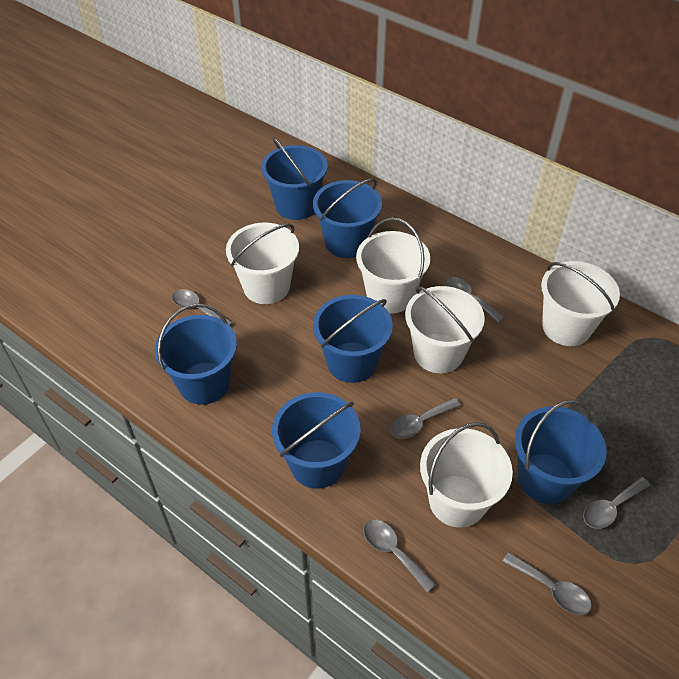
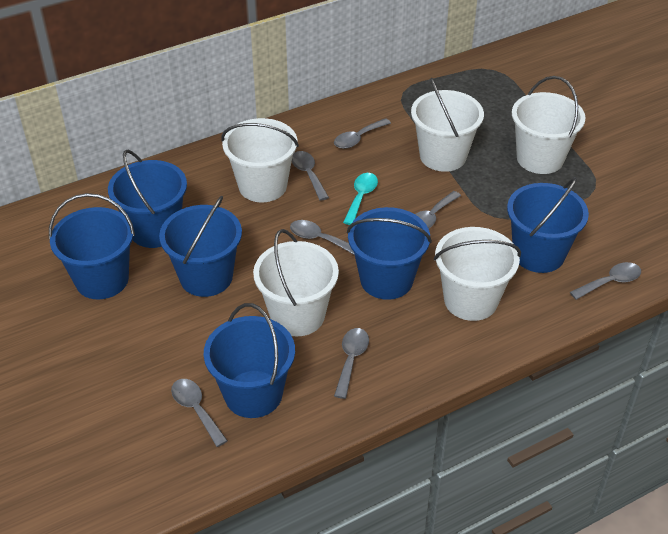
grey spoon: [172,289,233,326] [364,520,436,593] [390,398,461,439] [444,277,504,323] [502,552,592,615] [583,477,651,529] = 6 -> [171,379,228,447] [290,220,355,255] [292,151,329,201] [334,118,391,149] [334,328,369,399] [415,191,461,228] [570,262,641,300] = 7
turquoise spoon: none = 0 -> [343,173,378,225] = 1

